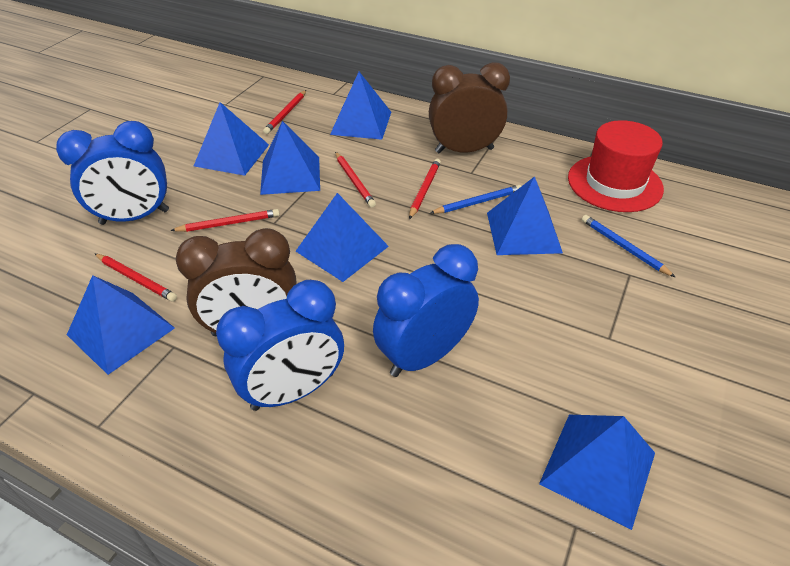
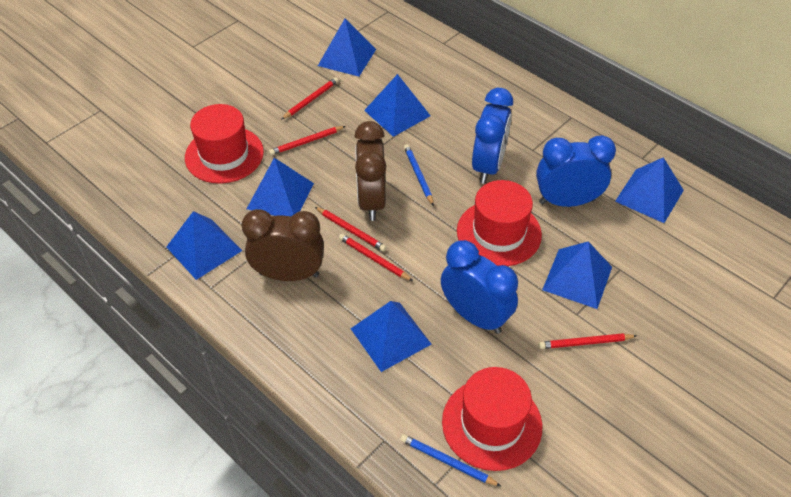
red hat: [568,120,664,212] = 1 -> [185,104,264,184] [442,367,542,471] [457,180,542,266] = 3

